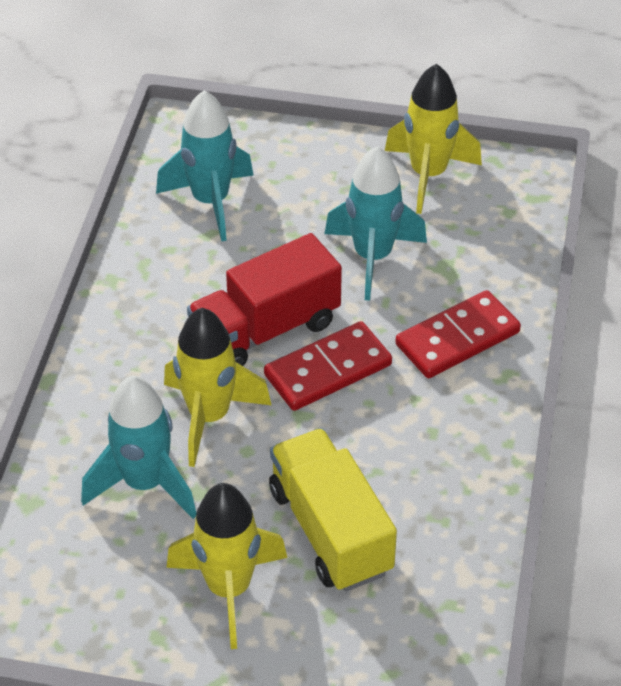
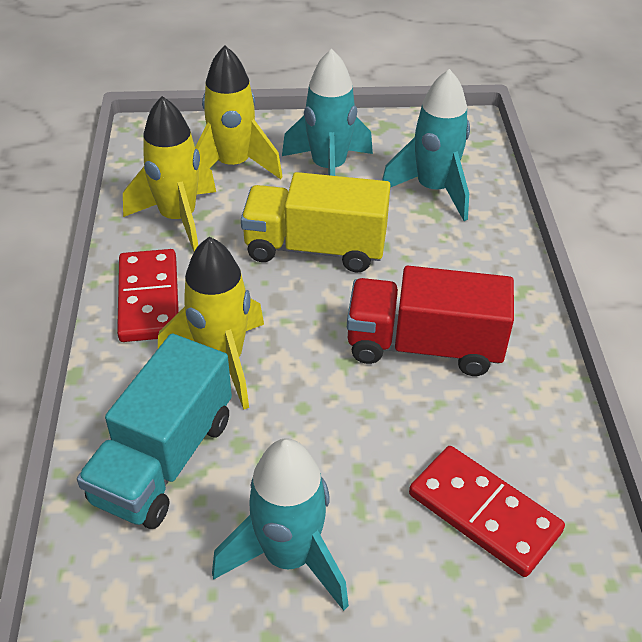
turquoise truck: none = 0 -> [77,334,232,529] = 1

